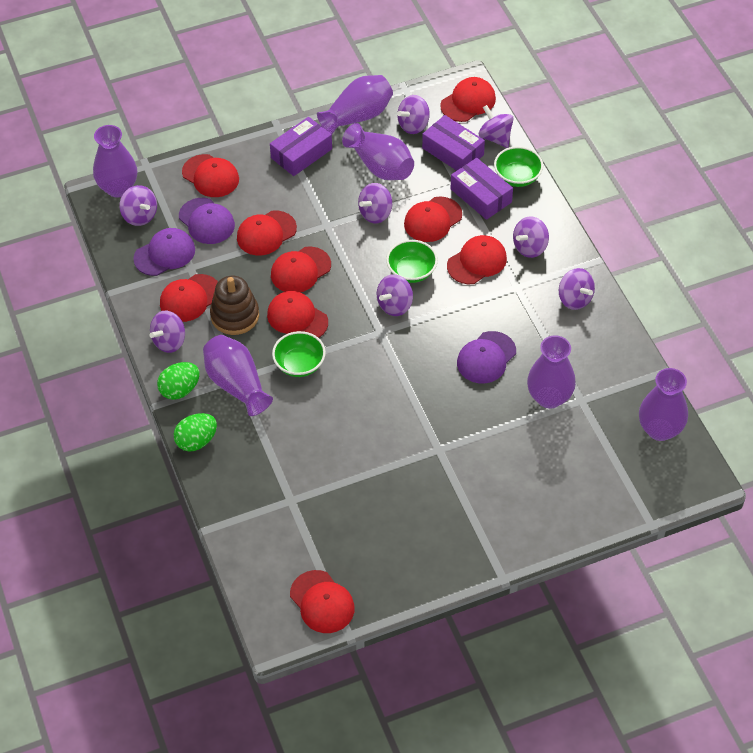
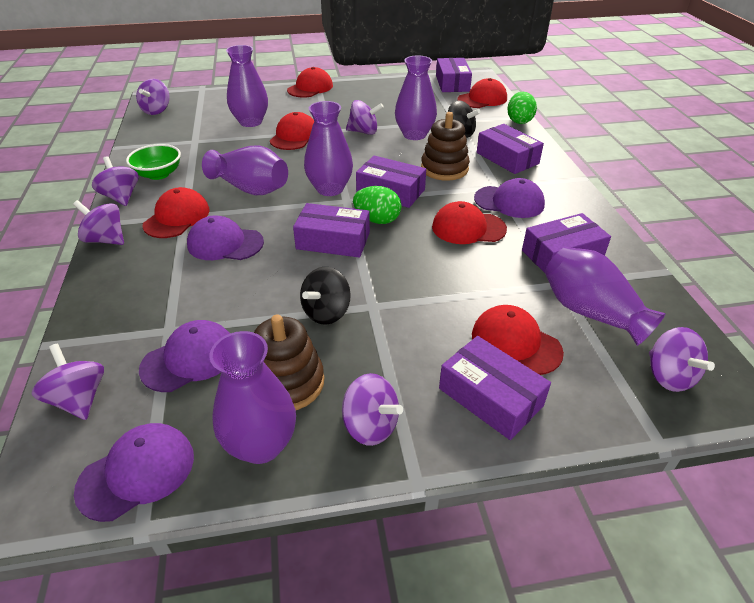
black spinning top: none = 0 -> [300,267,351,325] [448,100,481,138] = 2
brown stacking toy: [210,276,259,335] = 1 -> [254,314,324,410] [421,112,470,181] = 2
green bowl: [272,331,326,377] [386,240,438,283] [494,146,543,187] = 3 -> [126,144,181,180] = 1
purple box: [270,117,332,176] [422,115,485,171] [450,158,513,220] = 3 -> [293,203,370,258] [356,155,426,208] [436,58,472,92] [439,336,551,440] [477,124,544,174] [522,213,611,273] = 6
purple cap: [133,228,195,276] [179,198,235,244] [457,331,516,383] = 3 -> [74,423,194,522] [139,320,230,392] [187,215,264,260] [474,178,545,218] = 4
purple spinning top: [119,185,157,226] [150,311,185,353] [358,183,392,223] [376,274,413,316] [397,95,430,134] [479,105,513,148] [513,217,549,258] [559,268,595,310] = 8 -> [31,344,104,420] [73,200,124,245] [92,156,138,206] [136,79,170,115] [342,373,403,446] [346,100,384,135] [649,327,715,392] = 7
red cap: [160,274,218,322] [182,154,239,197] [237,210,297,255] [267,291,328,338] [271,246,331,292] [290,570,355,633] [404,197,462,242] [440,77,496,122] [447,235,507,284] = 9 -> [142,187,210,238] [270,112,314,150] [287,67,333,97] [432,201,507,244] [458,78,507,108] [472,305,564,375] = 6

